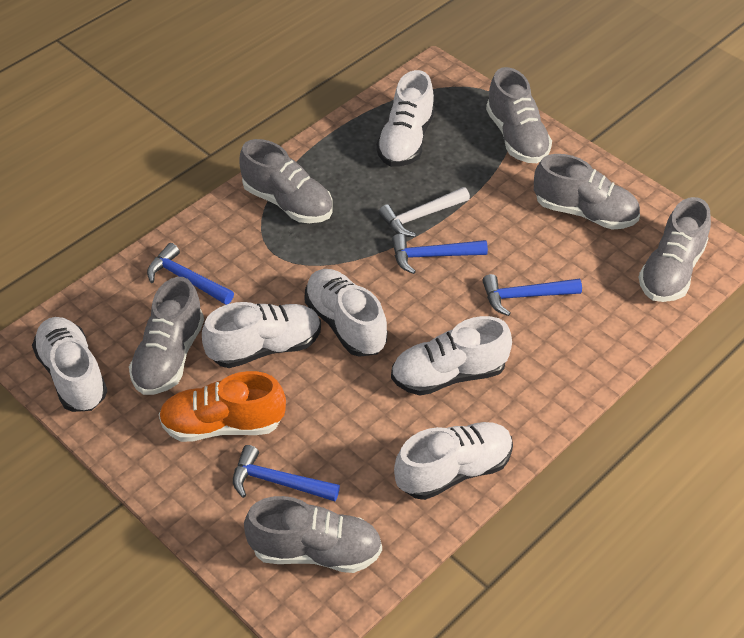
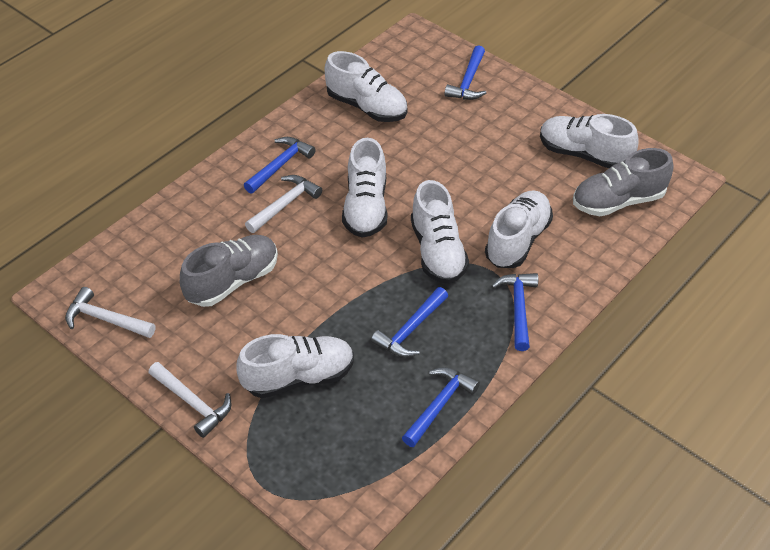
blue hammer: [147,243,234,305] [233,445,340,501] [392,234,488,274] [482,274,582,316] = 4 -> [244,137,316,193] [371,287,448,357] [402,367,480,447] [444,45,486,100] [491,273,538,351] = 5
grey shoe: [129,277,204,395] [239,139,333,223] [244,496,382,573] [486,67,552,163] [534,154,640,230] [639,197,711,302] = 6 -> [180,235,278,307] [573,148,673,216] = 2
orange shoe: [159,371,286,442] = 1 -> none = 0
white hammer: [378,187,470,237] = 1 -> [65,287,156,338] [148,362,232,438] [245,175,322,233] = 3

